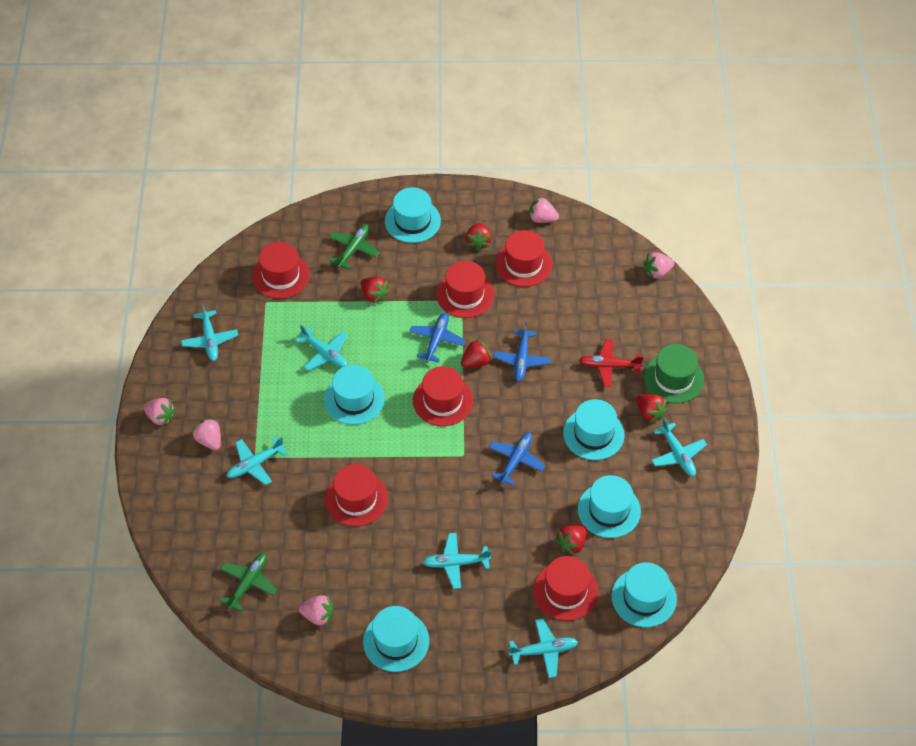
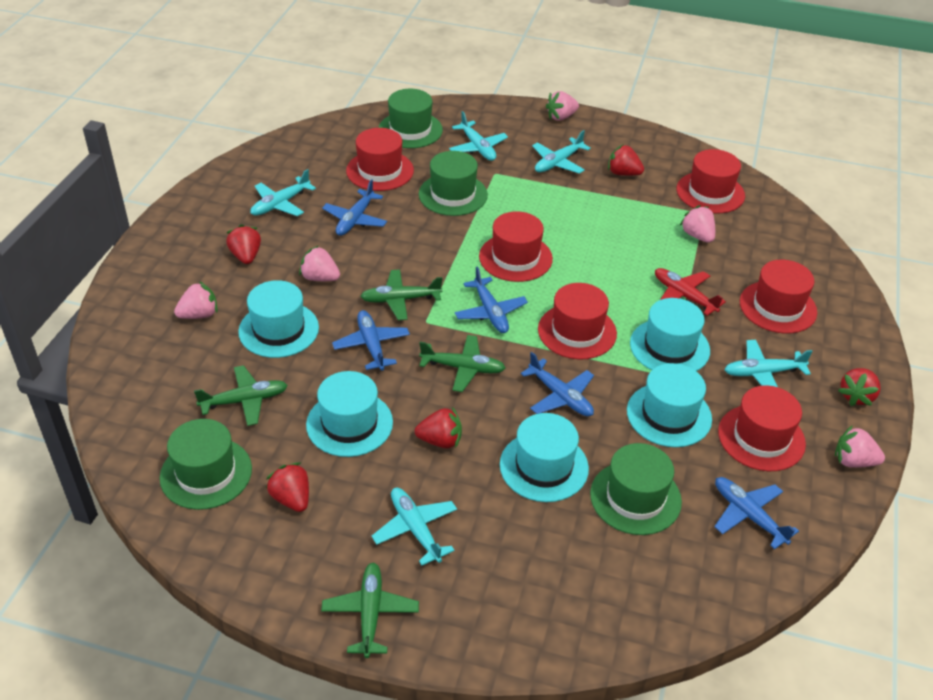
blue plane: [409,312,465,363] [489,432,545,486] [493,322,551,382] = 3 -> [322,179,387,236] [332,310,410,371] [455,266,528,333] [521,352,594,416] [714,477,799,549] = 5
green hat: [644,344,704,403] = 1 -> [160,419,252,510] [379,89,443,148] [419,151,488,216] [590,443,682,535] = 4
green plane: [220,553,277,611] [329,224,380,269] = 2 -> [194,365,288,426] [321,563,419,658] [360,270,443,320] [419,335,505,392] = 4
turquoise hat: [324,365,385,425] [363,606,429,672] [385,187,441,243] [563,399,625,460] [578,475,641,538] [612,562,677,627] = 6 -> [238,280,319,358] [306,371,393,457] [500,413,589,502] [627,363,712,447] [630,298,710,371] = 5
turquoise plane: [181,304,238,361] [226,437,288,485] [295,325,348,371] [423,533,491,589] [509,618,578,678] [651,418,707,476] = 6 -> [251,169,316,216] [371,488,457,565] [449,111,508,161] [532,130,591,174] [724,340,813,387] = 5

